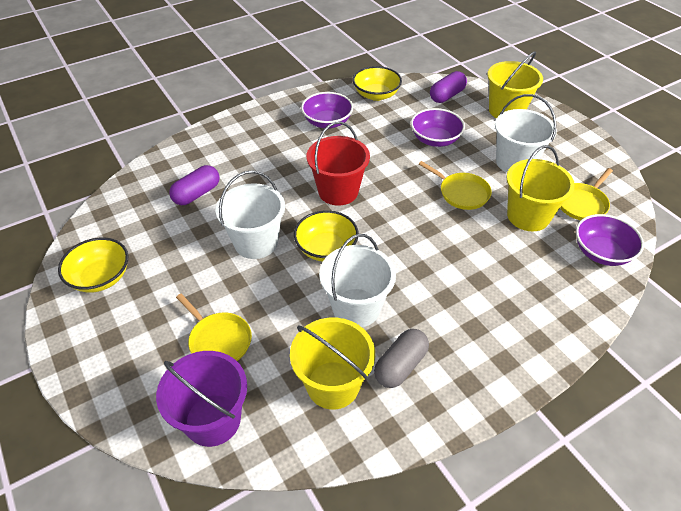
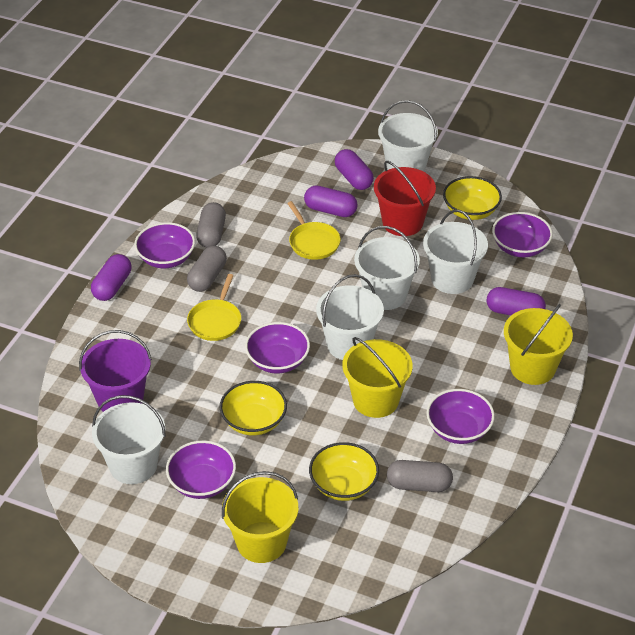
grey capsule: [374,329,429,388] = 1 -> [187,246,227,292] [196,202,226,248] [387,460,453,492] = 3
purple bowl: [301,92,353,129] [411,108,465,147] [576,214,644,266] = 3 -> [134,222,195,268] [166,440,236,499] [245,322,310,373] [427,389,495,444] [492,212,553,257] = 5
purple capsule: [169,165,220,205] [430,71,467,103] = 2 -> [91,254,131,301] [304,185,358,217] [335,149,374,190] [487,287,546,315] = 4
white bucket: [216,170,285,259] [319,234,396,327] [495,94,557,173] = 3 -> [92,395,166,484] [316,274,384,360] [354,226,420,310] [378,100,438,172] [423,210,488,294] = 5
yellow pan: [176,294,252,361] [419,161,492,210] [560,168,613,220] = 3 -> [187,274,241,341] [287,201,341,260] = 2

